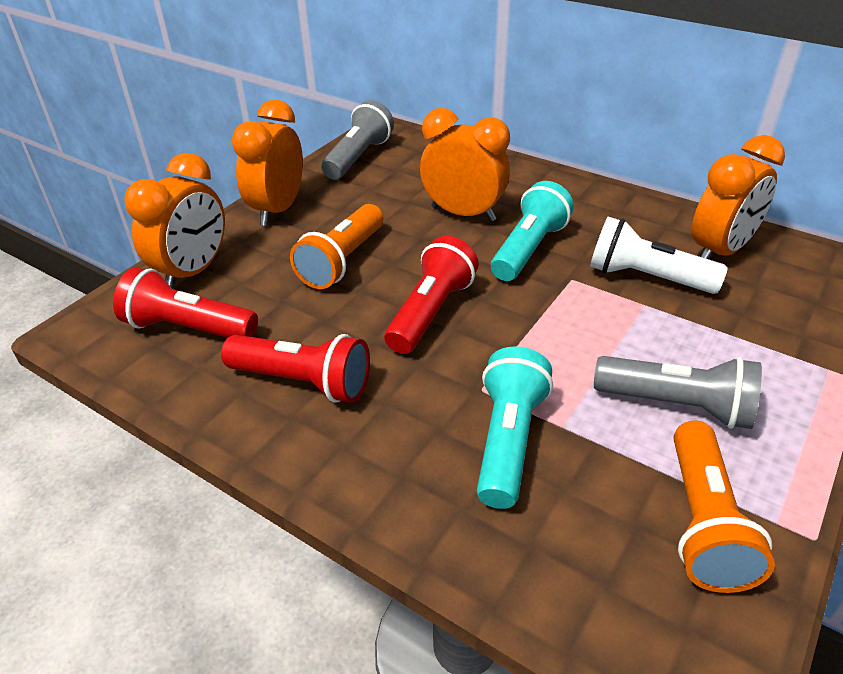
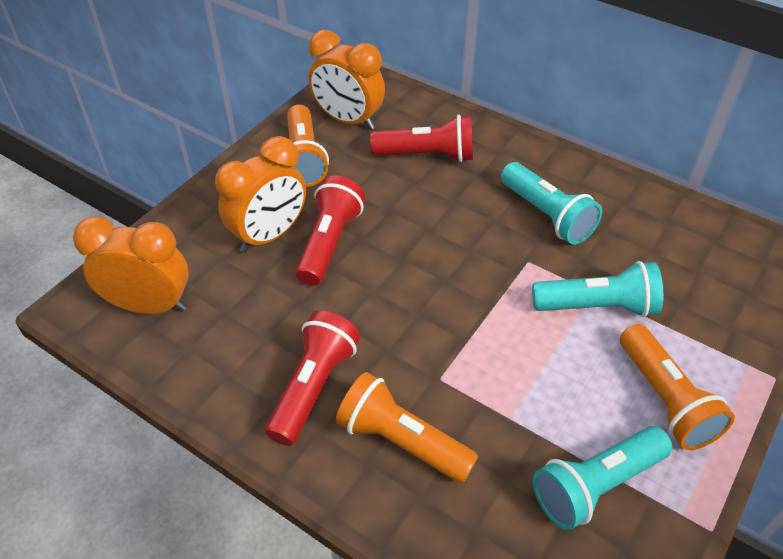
grey flashlight: [321,100,394,180] [594,356,762,429] = 2 -> none = 0
orange clock: [124,153,225,289] [232,99,303,226] [420,108,510,222] [692,135,785,259] = 4 -> [73,216,189,314] [215,136,306,253] [309,30,385,130] = 3
orange flashlight: [290,204,383,289] [673,420,775,593] = 2 -> [287,105,329,187] [336,372,478,483] [620,324,735,450] = 3
turquoise flashlight: [477,346,553,509] [491,181,574,281] = 2 -> [501,162,602,245] [532,261,663,317] [533,426,672,530] = 3
white flashlight: [590,217,728,294] = 1 -> none = 0

